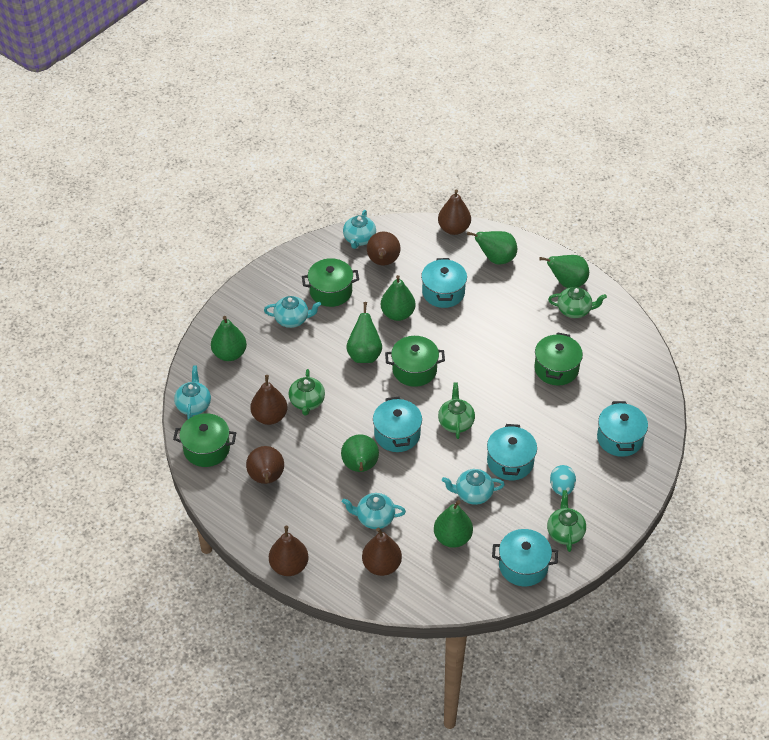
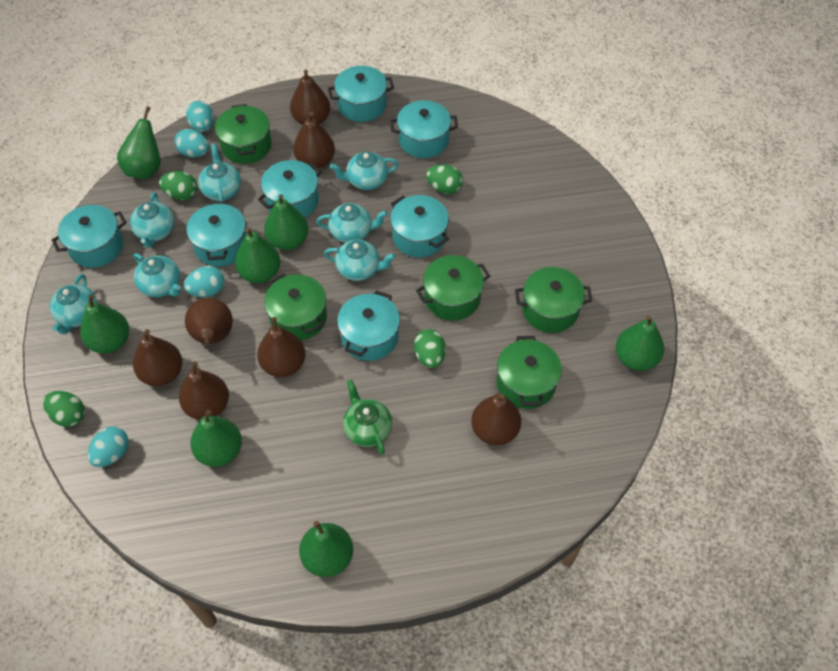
brown pear: [246,446,284,484] [250,375,287,425] [269,526,309,576] [362,527,402,576] [367,232,401,266] [438,189,471,235] = 6 -> [133,329,182,386] [179,361,229,420] [185,298,233,346] [257,317,305,377] [290,70,330,125] [293,112,335,169] [471,393,521,445] = 7
green egg: none = 0 -> [43,391,85,427] [159,171,197,200] [414,329,446,368] [426,165,463,194] = 4
green pot: [173,413,236,467] [302,258,359,307] [385,336,445,387] [534,332,583,385] = 4 -> [215,104,272,164] [264,273,327,340] [416,255,490,321] [497,336,562,409] [515,267,592,333] = 5
green teapot: [288,369,325,416] [438,382,475,439] [547,490,586,552] [548,287,607,318] = 4 -> [343,380,392,455] = 1
turquoise egg: [550,465,576,496] = 1 -> [88,427,129,467] [174,129,209,157] [184,266,225,297] [186,101,214,132] = 4
turquoise pot: [373,397,422,452] [421,258,467,308] [487,424,537,480] [492,529,558,586] [597,401,648,457] = 5 -> [52,205,127,268] [186,201,247,266] [258,160,322,218] [328,66,394,122] [337,290,400,361] [390,100,458,158] [390,195,449,257] = 7
turquoise teapot: [174,366,211,419] [264,296,321,328] [342,493,406,529] [343,210,376,249] [442,469,505,505] = 5 -> [50,274,98,335] [130,192,174,248] [133,253,181,297] [198,144,241,201] [316,203,388,243] [324,240,396,281] [330,152,399,190] = 7

